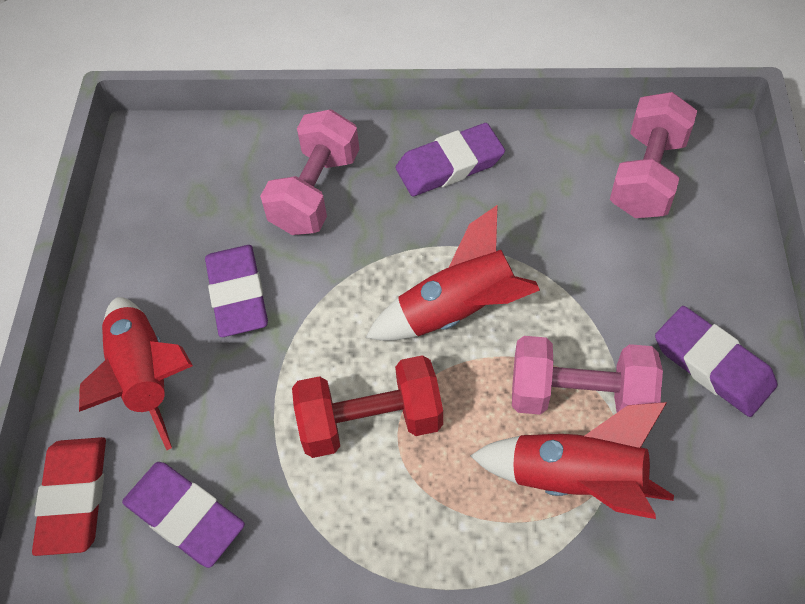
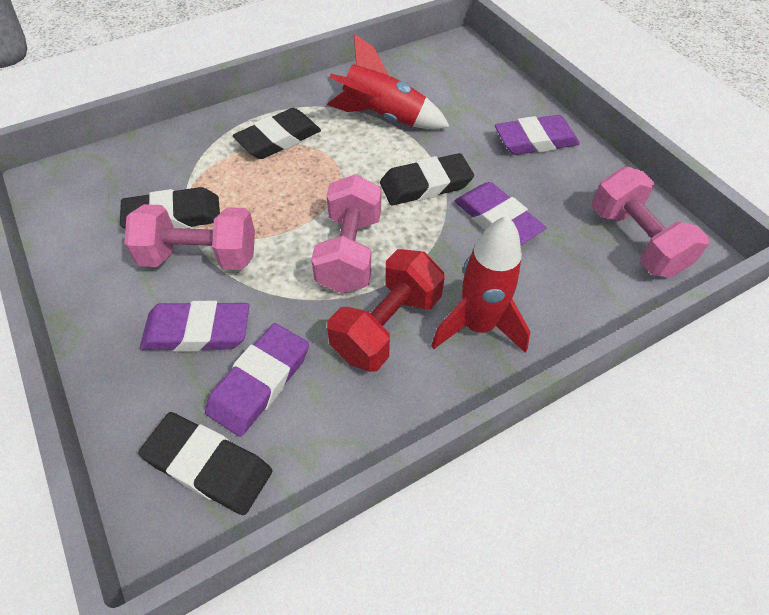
black eraser: none = 0 -> [120,187,220,229] [138,412,272,515] [233,108,321,159] [380,153,474,205] = 4
red eraser: [32,437,106,556] = 1 -> none = 0
red rocket: [79,297,193,450] [366,205,540,341] [470,402,674,519] = 3 -> [327,34,450,130] [431,215,530,353] = 2

